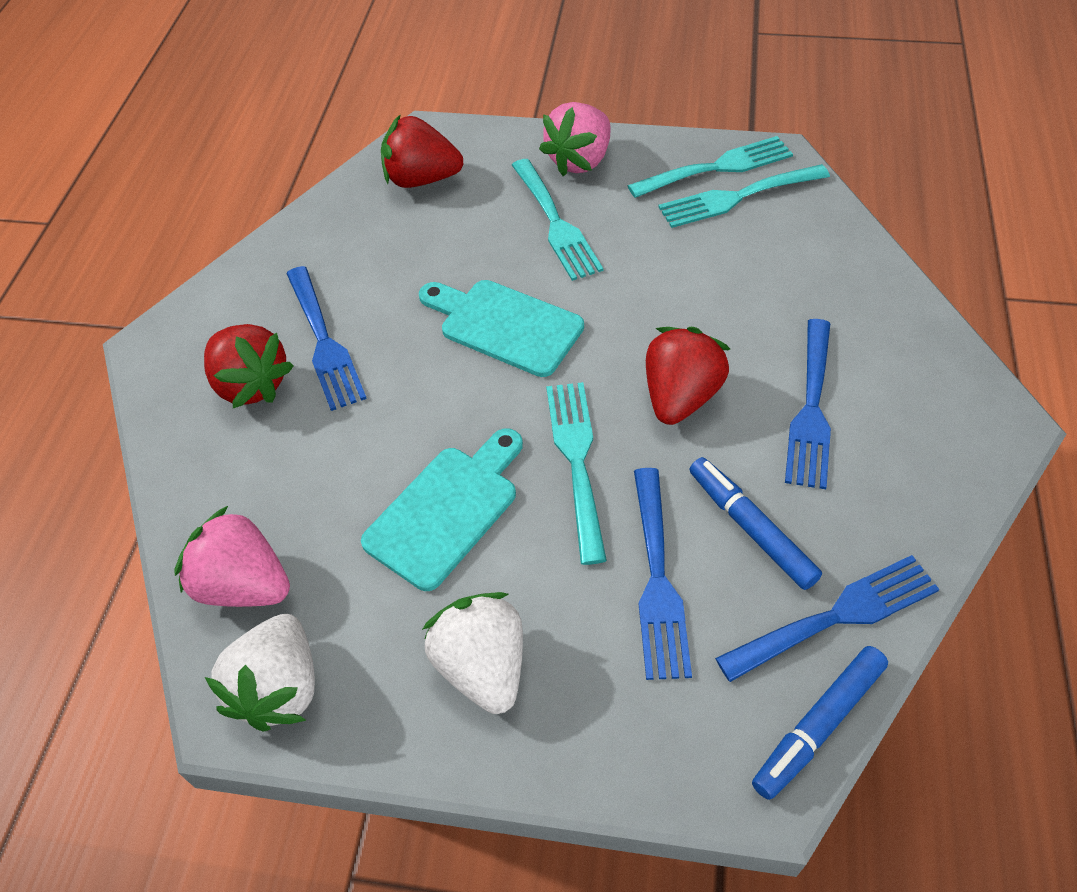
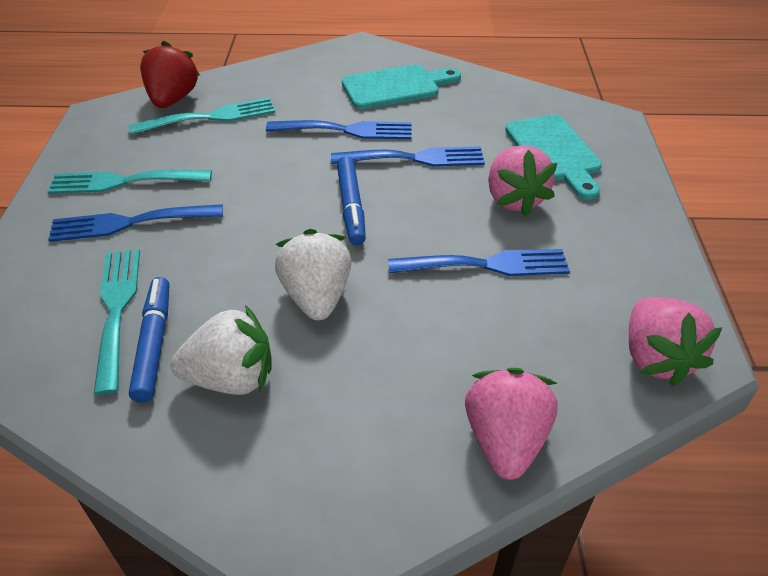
pink strawberry: [174,506,290,607] [539,102,610,176] = 2 -> [465,368,558,480] [488,146,557,217] [629,297,722,386] = 3
red strawberry: [204,324,294,408] [381,114,463,188] [646,327,730,425] = 3 -> [140,41,200,108] = 1
turquoise fork: [512,159,603,281] [546,382,607,565] [627,136,793,198] [658,164,830,228] = 4 -> [47,170,212,194] [94,249,140,395] [129,98,275,135] = 3

